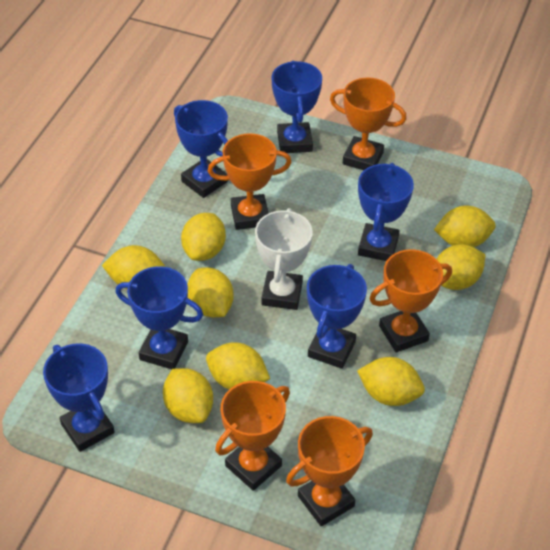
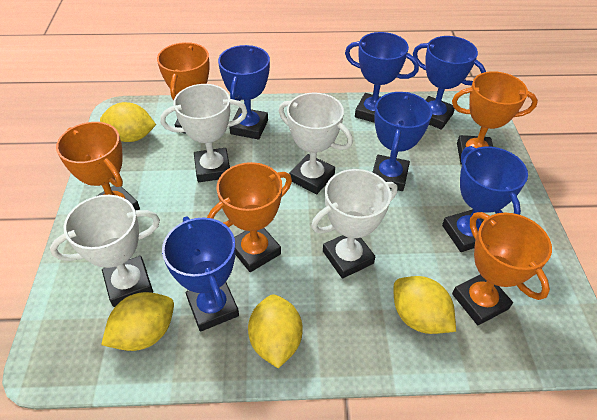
white trophy: [255,208,313,310] = 1 -> [50,195,160,307] [160,84,248,182] [279,93,353,194] [311,169,397,279] = 4
yellow lemon: [102,245,165,289] [163,368,213,423] [181,213,226,261] [187,267,234,317] [206,342,270,389] [357,357,425,406] [434,205,496,247] [437,244,486,290] = 8 -> [100,102,156,142] [101,292,174,351] [248,294,303,368] [394,276,456,334] = 4

